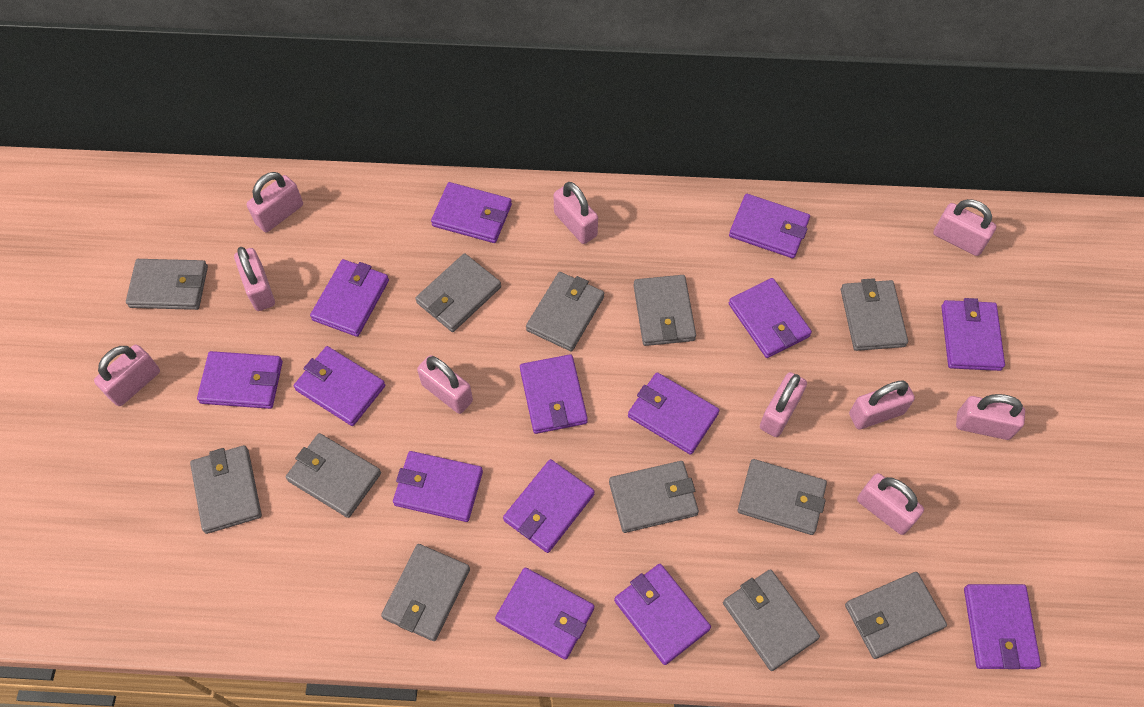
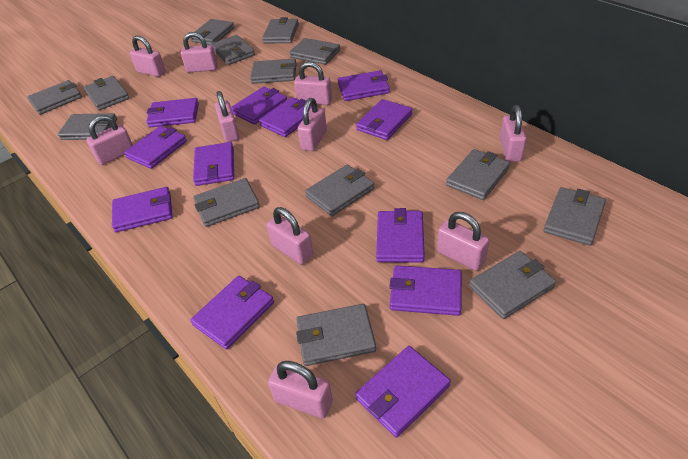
grey wallet: [126,259,208,310] [190,445,262,534] [286,433,381,518] [381,544,470,641] [415,253,501,332] [526,272,604,351] [609,461,699,533] [633,275,696,346] [723,569,820,671] [738,459,827,535] [841,278,908,351] [845,572,947,659] = 12 -> [27,80,82,115] [58,113,117,140] [83,76,129,110] [190,19,235,45] [193,178,260,227] [211,35,255,65] [250,58,297,84] [262,17,299,43] [289,38,340,65] [296,304,376,366] [305,165,374,216] [446,149,510,200] [469,251,556,319] [543,187,606,246] = 14
purple wallet: [197,351,283,409] [294,346,385,426] [310,259,389,337] [393,451,483,522] [431,182,512,243] [495,568,594,660] [503,459,595,553] [520,354,588,434] [614,564,711,665] [628,372,720,455] [729,194,810,258] [729,278,812,358] [941,298,1005,371] [964,584,1041,669] = 14 -> [112,187,173,232] [124,126,187,169] [146,98,199,127] [191,276,274,349] [193,142,234,186] [231,87,287,125] [259,97,312,137] [338,70,390,101] [355,346,451,438] [356,99,413,140] [376,208,425,262] [389,265,462,316] = 12

